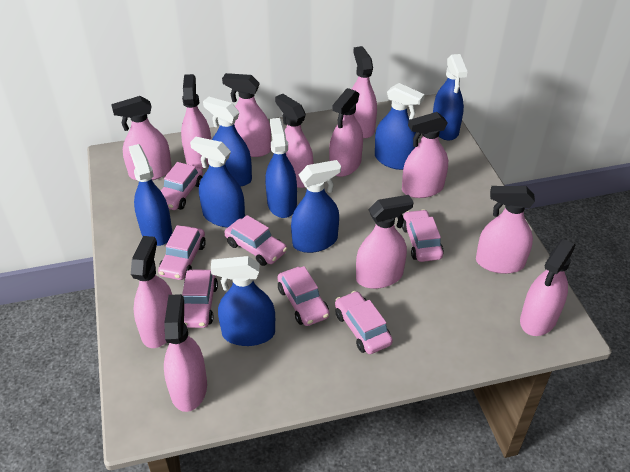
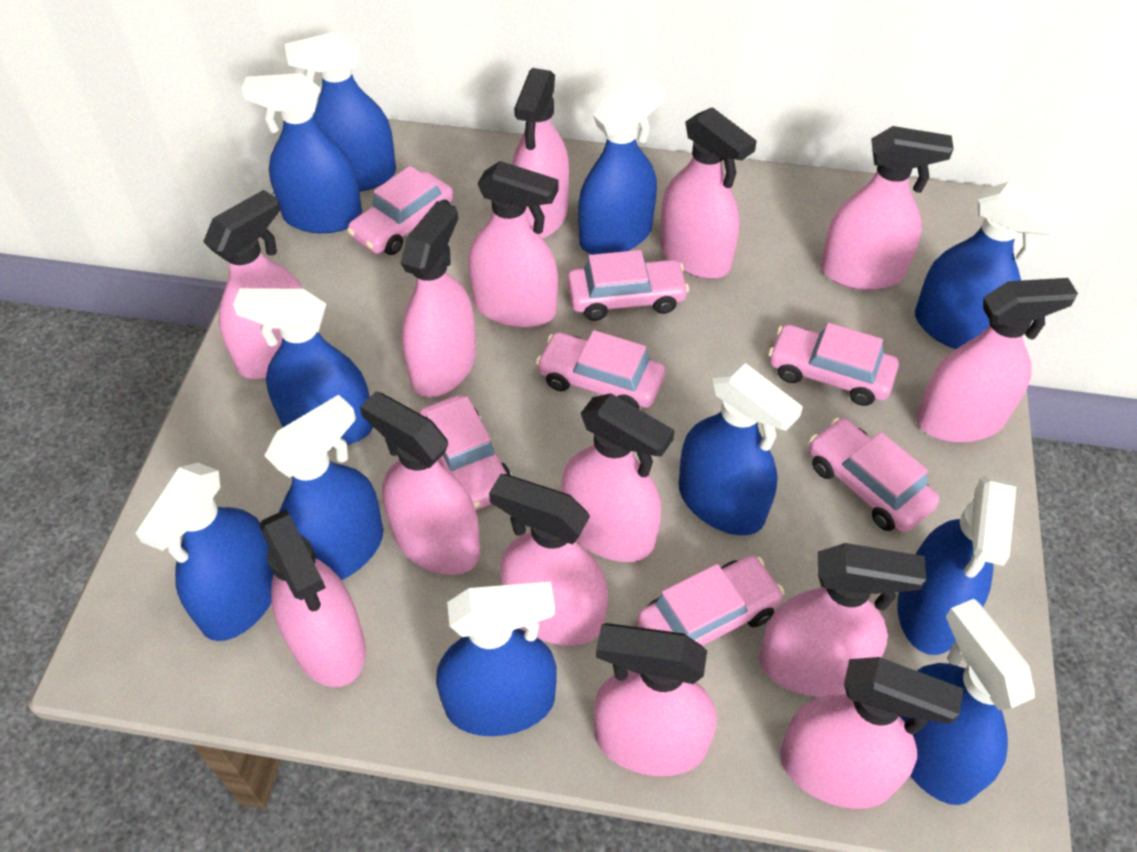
blue spray bottle: [129,144,172,246] [190,137,245,227] [203,97,252,186] [211,256,275,346] [265,118,297,218] [291,160,341,253] [375,83,425,170] [433,54,467,140] = 8 -> [135,463,274,641] [233,288,373,445] [242,73,362,233] [264,395,384,580] [285,31,396,192] [436,582,557,736] [578,80,664,255] [678,363,803,535] [897,475,1016,655] [900,599,1035,805] [915,182,1066,349] = 11
pink spray bottle: [111,96,172,180] [131,236,172,348] [164,294,207,412] [181,74,211,169] [222,73,271,157] [275,94,313,188] [329,88,363,177] [352,46,377,138] [356,195,414,289] [402,112,448,198] [476,186,535,274] [520,239,576,336] = 12 -> [203,190,303,379] [260,509,366,687] [360,392,480,575] [400,201,476,397] [468,161,559,328] [489,474,608,646] [512,68,569,239] [561,393,675,562] [594,623,717,776] [660,107,757,279] [759,543,926,697] [780,657,964,809] [821,126,954,290] [916,278,1078,442] = 14

